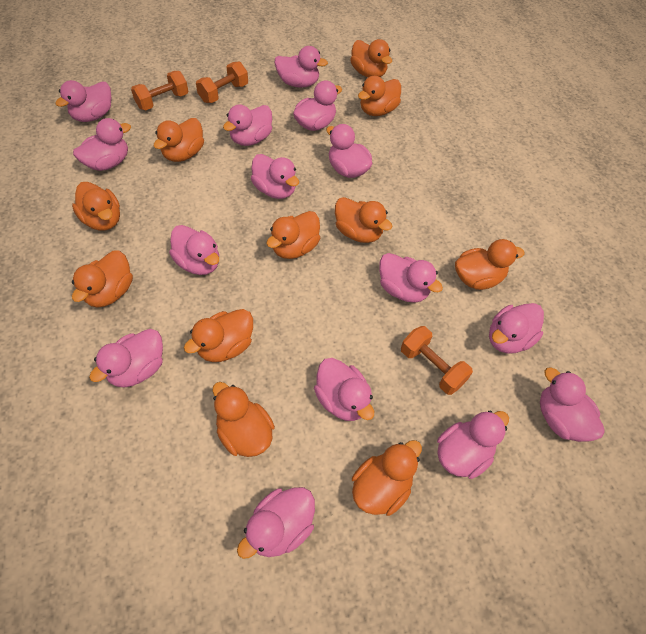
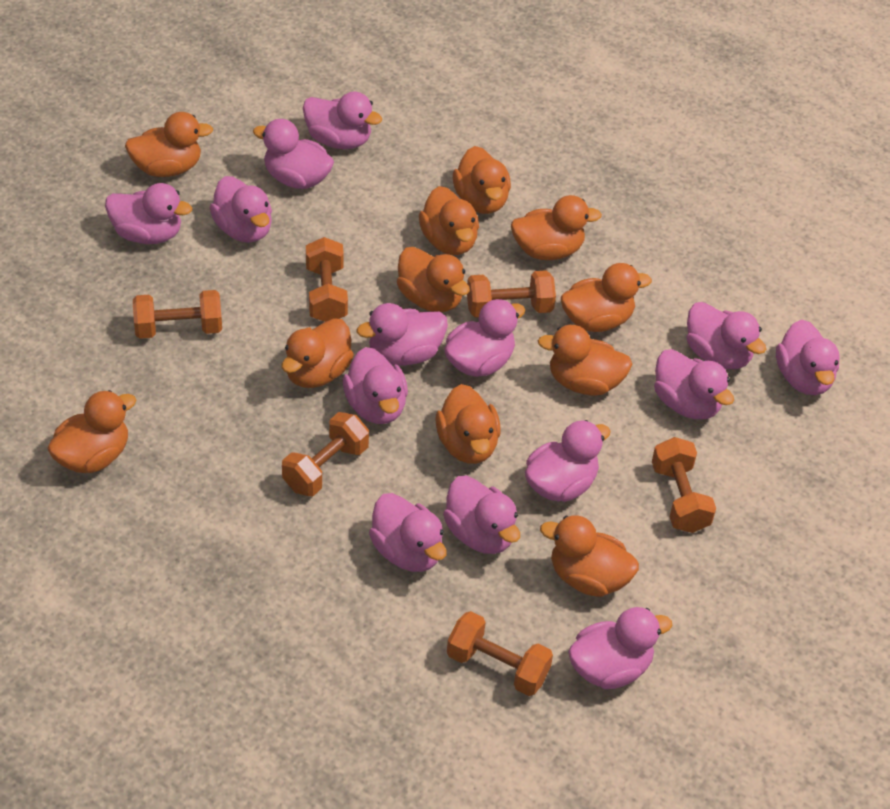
orange dumbbell: [131,71,188,110] [196,62,248,103] [401,326,473,395] = 3 -> [133,290,222,339] [282,412,369,496] [306,237,348,322] [447,611,553,696] [467,270,556,317] [652,437,716,533] = 6
pink duck: [55,80,111,122] [73,118,131,171] [89,329,163,387] [169,225,219,275] [223,104,272,146] [237,487,315,559] [251,154,299,199] [275,46,328,87] [293,80,342,131] [314,358,374,421] [326,124,372,178] [379,253,443,303] [437,410,509,479] [489,303,544,353] [540,367,605,442] = 15 -> [105,183,192,244] [210,176,272,243] [253,119,334,189] [303,92,382,149] [343,347,408,424] [357,303,448,366] [369,493,447,572] [443,476,520,554] [445,299,525,377] [525,420,611,502] [568,607,672,689] [654,349,734,419] [687,302,766,369] [776,320,840,395] = 14

